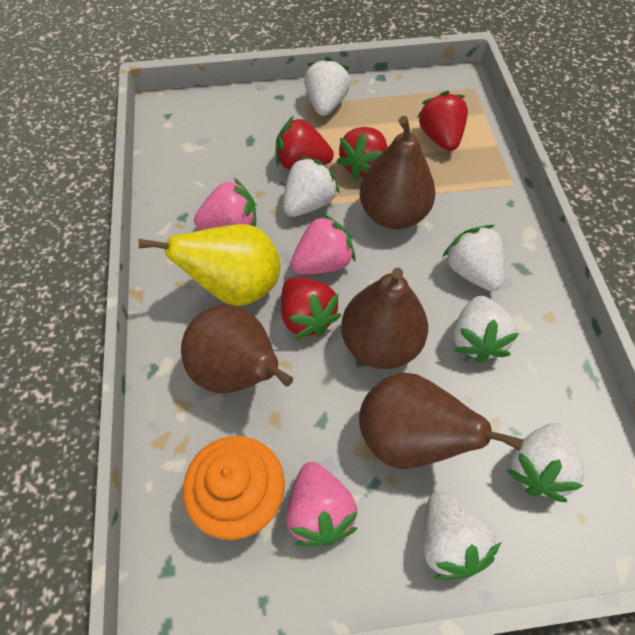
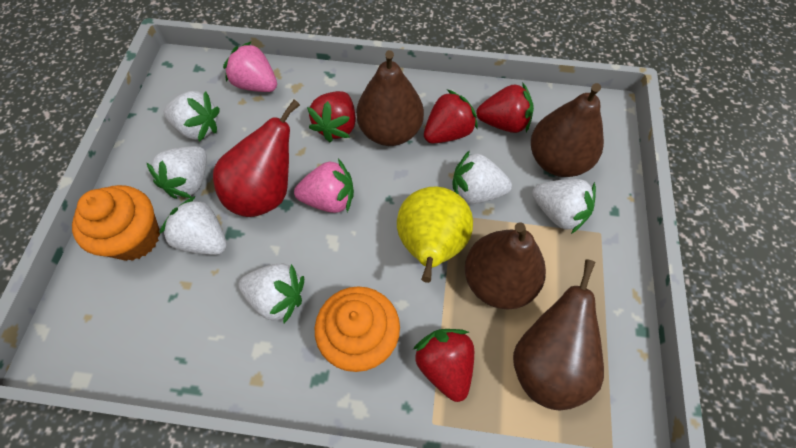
orange cupcake: [183,436,285,540] = 1 -> [72,185,160,261] [315,286,400,372] = 2
pink strawberry: [194,178,256,230] [286,462,358,546] [291,213,356,274] = 3 -> [223,42,277,92] [294,159,354,213] = 2
red pear: none = 0 -> [213,99,300,217] = 1

